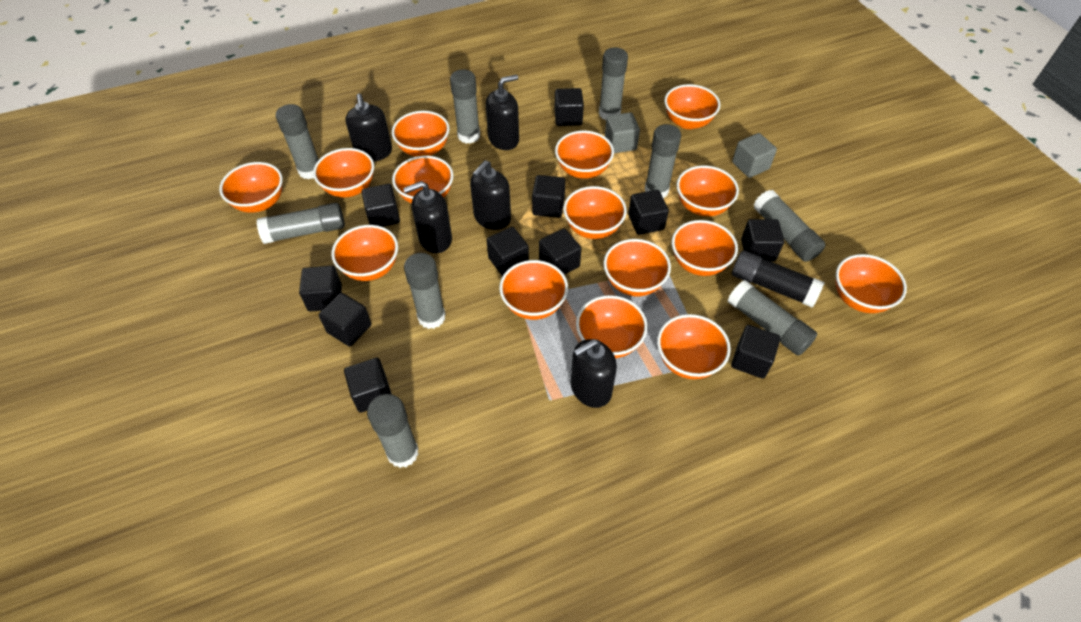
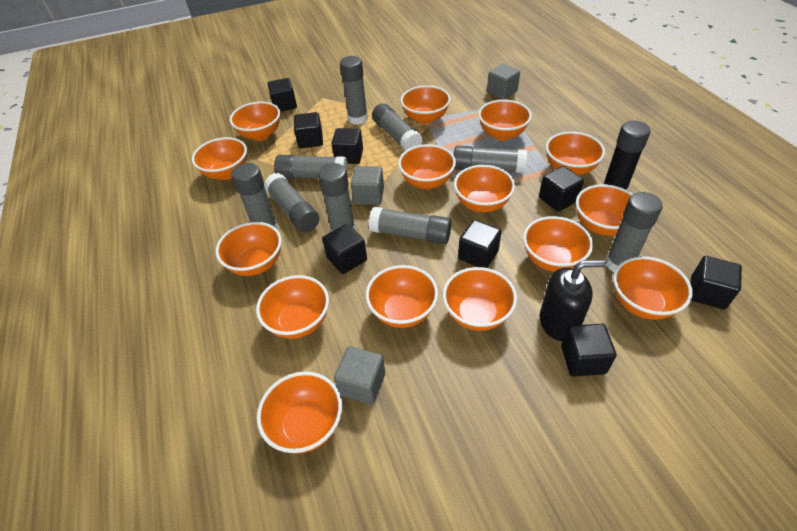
black cube: [299,266,342,312] [319,293,371,347] [344,358,392,413] [362,184,400,227] [487,227,529,276] [532,175,565,218] [539,228,581,275] [555,88,584,126] [628,190,669,235] [731,325,780,379] [741,219,784,261] = 11 -> [267,78,297,112] [294,112,323,148] [322,224,367,274] [331,128,363,164] [458,220,501,268] [539,166,584,212] [561,324,616,377] [690,256,742,309] = 8
black soap dispenser: [346,94,392,162] [403,181,452,253] [470,160,511,230] [486,74,519,150] [571,339,617,408] = 5 -> [540,260,605,341] = 1
grey cube: [605,112,640,153] [732,133,777,178] = 2 -> [334,346,385,404] [351,166,384,205] [487,64,520,100] = 3

